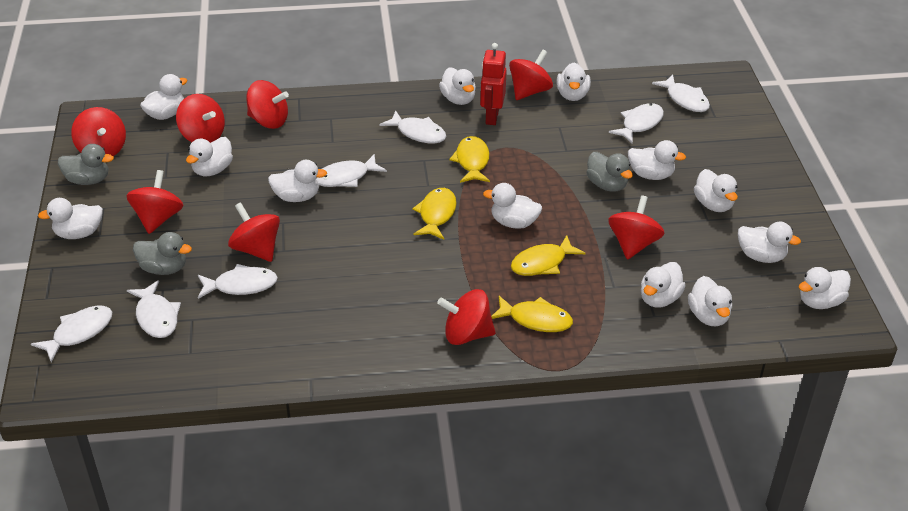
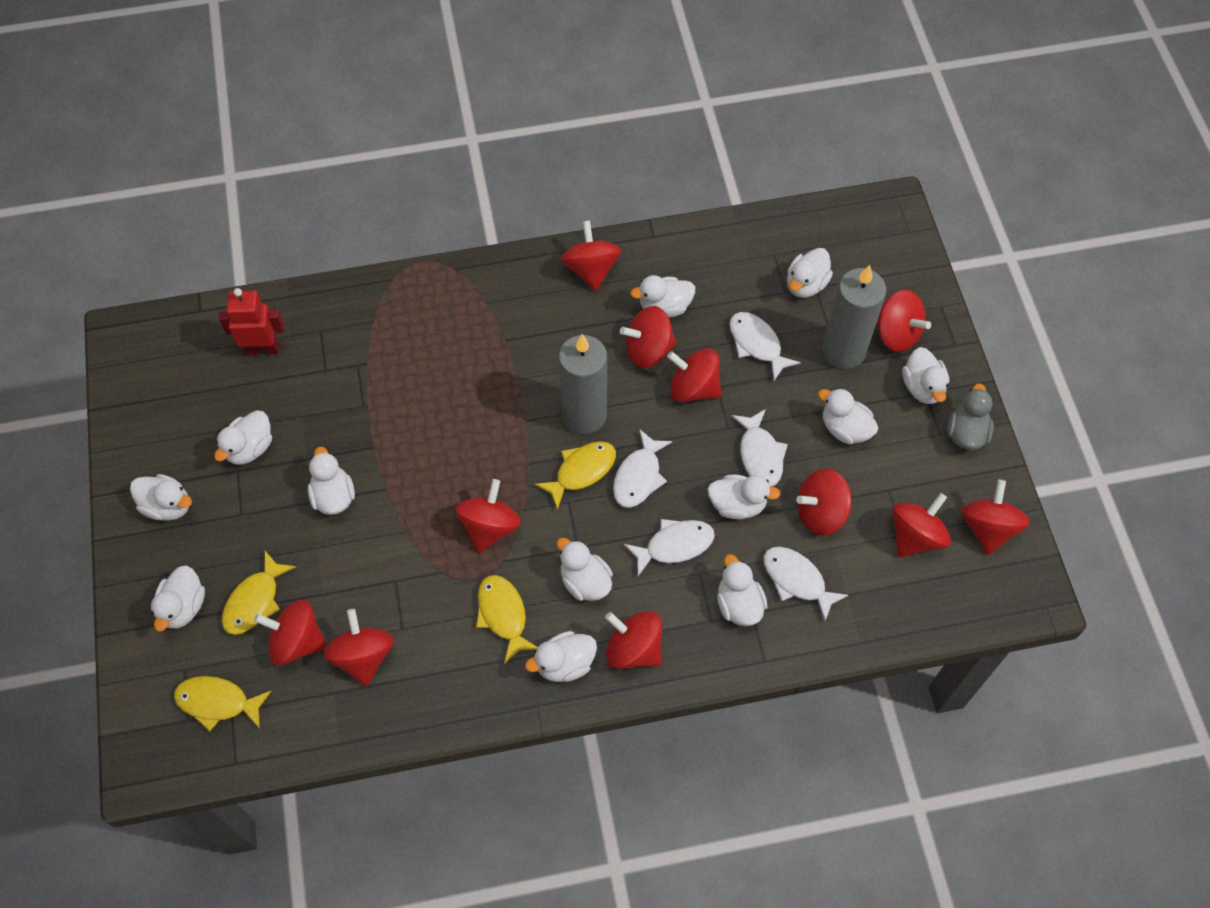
grey candle: none = 0 -> [559,334,607,434] [822,265,886,369] = 2
grey duck: [58,144,114,185] [133,232,192,275] [586,152,633,192] = 3 -> [947,383,994,450] = 1
red spinning top: [71,107,126,156] [126,170,183,234] [176,94,225,143] [228,202,280,262] [246,80,289,129] [437,289,496,345] [509,50,553,100] [608,195,664,260] = 8 -> [254,599,327,665] [323,609,394,686] [455,479,521,553] [561,221,621,291] [605,611,662,669] [620,306,677,368] [667,348,721,402] [796,469,852,535] [877,290,931,352] [892,493,951,557] [961,480,1030,555] = 11
white duck: [38,198,103,239] [140,74,188,120] [186,137,233,176] [268,160,327,202] [439,67,476,105] [483,183,542,229] [556,62,591,101] [628,140,686,180] [641,262,686,308] [688,276,732,326] [694,169,738,212] [738,222,801,263] [799,267,851,309] = 13 -> [130,474,192,521] [151,565,205,632] [214,410,272,465] [308,447,355,515] [525,631,597,682] [557,538,613,601] [630,275,695,317] [708,475,781,519] [717,554,767,626] [787,248,833,298] [818,388,878,445] [902,347,949,404] = 12
white fish: [31,306,112,362] [127,280,181,338] [198,264,278,299] [316,154,387,187] [380,111,446,144] [609,103,664,144] [652,74,710,112] = 7 -> [613,429,673,508] [624,519,715,576] [729,312,801,381] [731,409,788,486] [763,546,849,621] = 5

